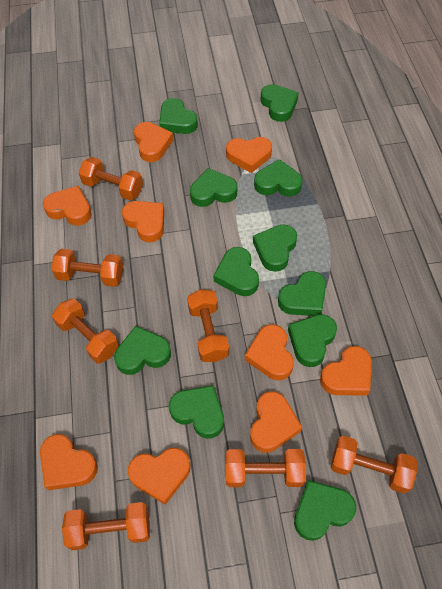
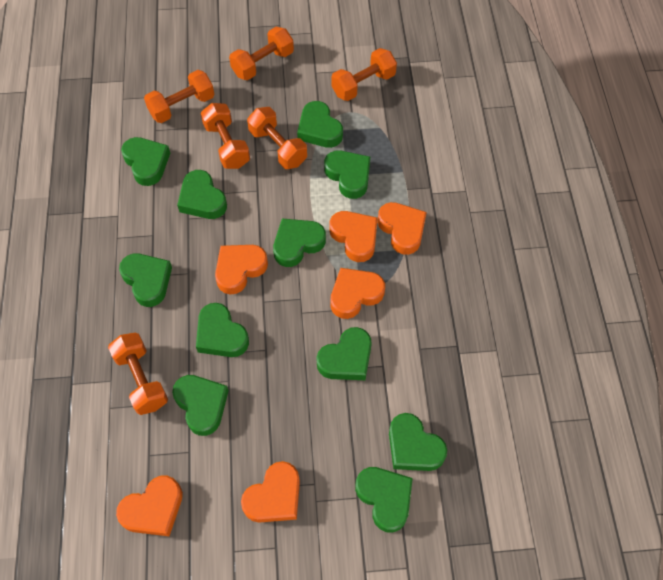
orange dumbbell: [51,249,123,287] [52,299,119,363] [62,502,150,550] [79,157,143,200] [187,289,229,362] [226,449,306,487] [331,436,417,494] = 7 -> [108,332,168,415] [144,70,214,123] [201,103,250,169] [229,27,294,80] [247,107,307,169] [331,48,397,101] = 6
orange heart: [40,434,98,490] [43,186,92,226] [122,201,164,243] [128,448,191,505] [134,122,173,162] [226,137,272,173] [245,324,294,380] [250,391,302,453] [320,346,372,396] = 9 -> [116,476,183,536] [215,245,268,295] [241,461,300,523] [330,211,378,262] [330,268,385,319] [377,202,427,255] = 6

